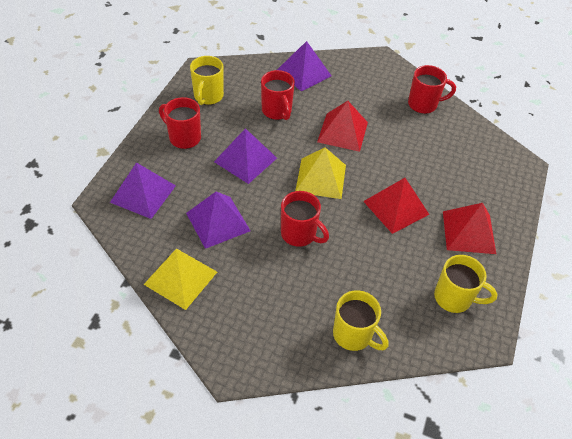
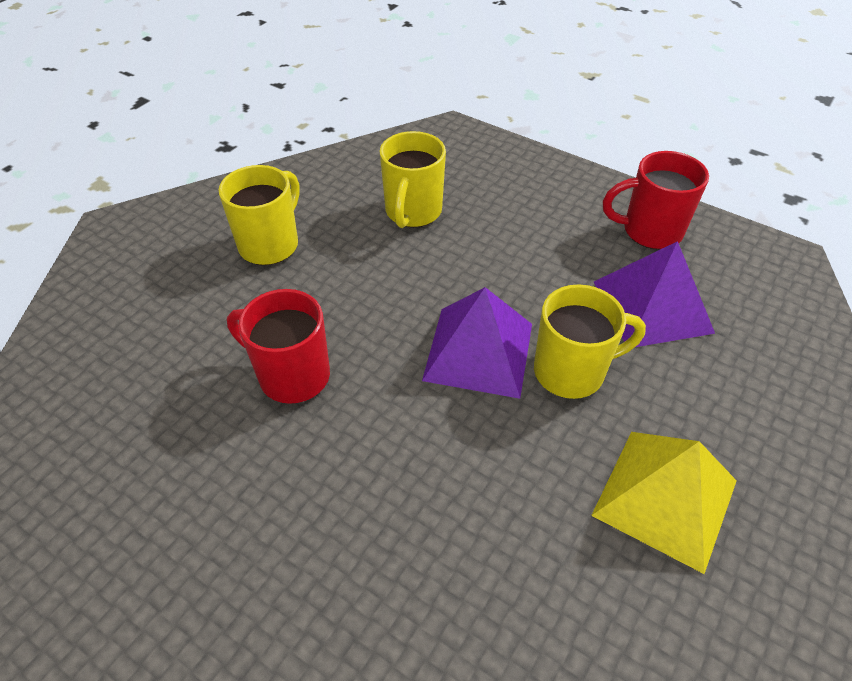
purple pyramid: [110,162,176,219] [186,192,251,249] [214,128,277,184] [277,41,331,92] = 4 -> [422,287,532,399] [594,241,715,347] = 2
red mug: [159,97,201,149] [261,70,295,120] [281,191,329,247] [408,65,456,114] = 4 -> [227,289,330,404] [603,151,709,249] = 2
red pyramid: [317,101,368,152] [363,178,430,234] [443,203,496,254] = 3 -> none = 0
yellow pyramid: [143,248,217,310] [295,147,346,199] = 2 -> [591,432,737,574] = 1

